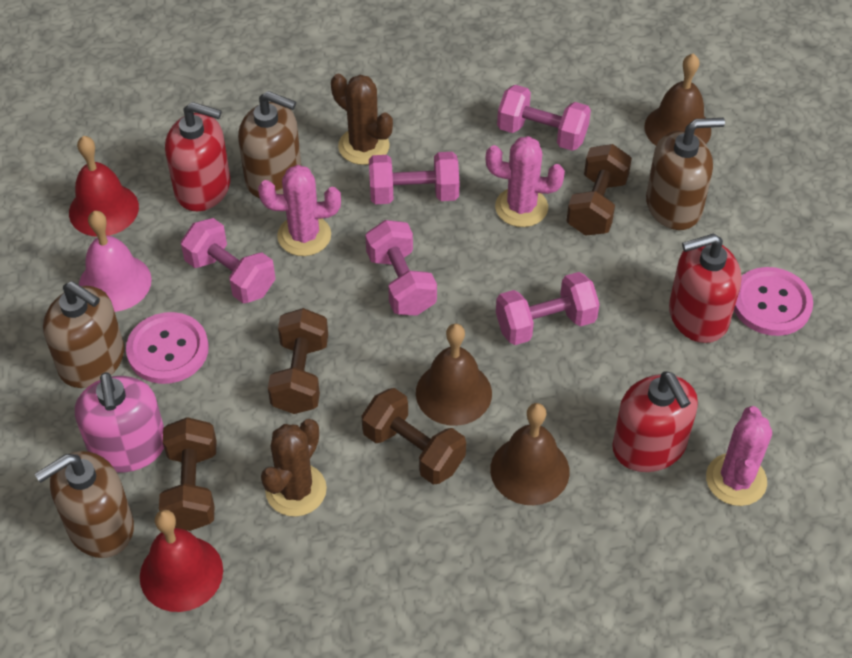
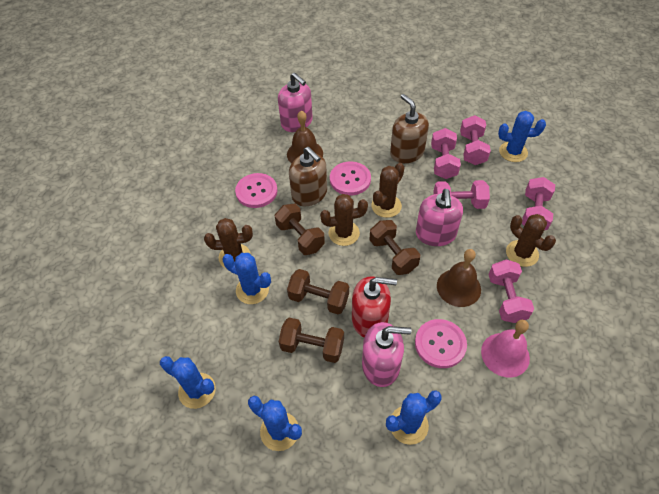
blue cactus: none = 0 -> [160,356,216,409] [222,253,271,304] [248,396,302,451] [386,390,442,445] [498,111,546,162] = 5
brown bell: [416,324,492,426] [490,403,570,505] [644,54,711,146] = 3 -> [287,111,323,163] [437,249,481,307] = 2
brown cactus: [261,419,327,517] [331,74,393,165] = 2 -> [204,218,253,268] [320,194,368,246] [371,163,405,218] [506,214,556,267] = 4
brown soap dispenser: [35,451,134,558] [43,281,124,388] [238,91,301,198] [646,118,725,230] = 4 -> [289,147,327,206] [390,94,429,163] = 2
pink button: [126,312,209,384] [734,267,813,336] = 2 -> [235,173,278,208] [330,161,371,196] [415,319,467,368] = 3
pink cactus: [258,165,341,256] [486,136,565,227] [706,406,772,506] = 3 -> none = 0
pink soap dispenser: [75,372,164,473] = 1 -> [278,72,313,132] [362,322,411,387] [416,189,463,246] = 3
red bell: [69,136,139,236] [140,509,223,612] = 2 -> none = 0
red soap dispenser: [165,102,230,211] [612,371,698,472] [669,233,741,343] = 3 -> [352,276,397,337] = 1

